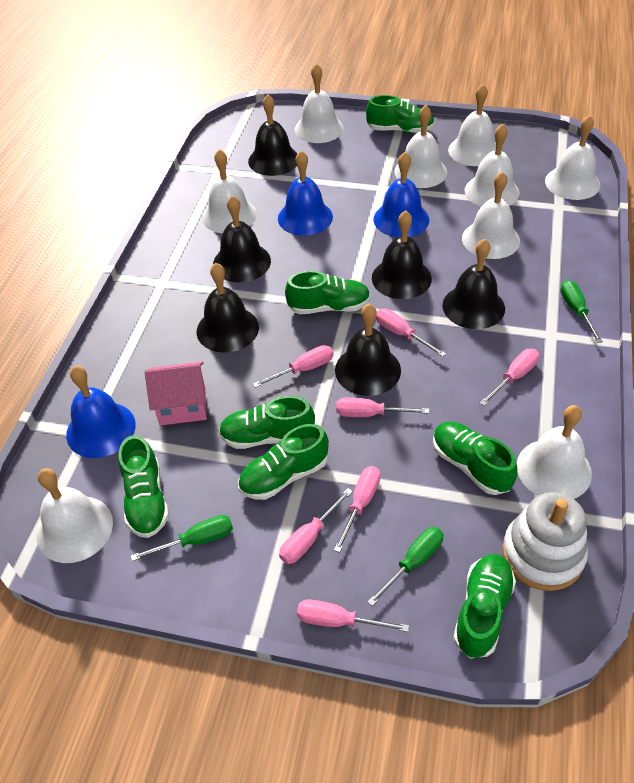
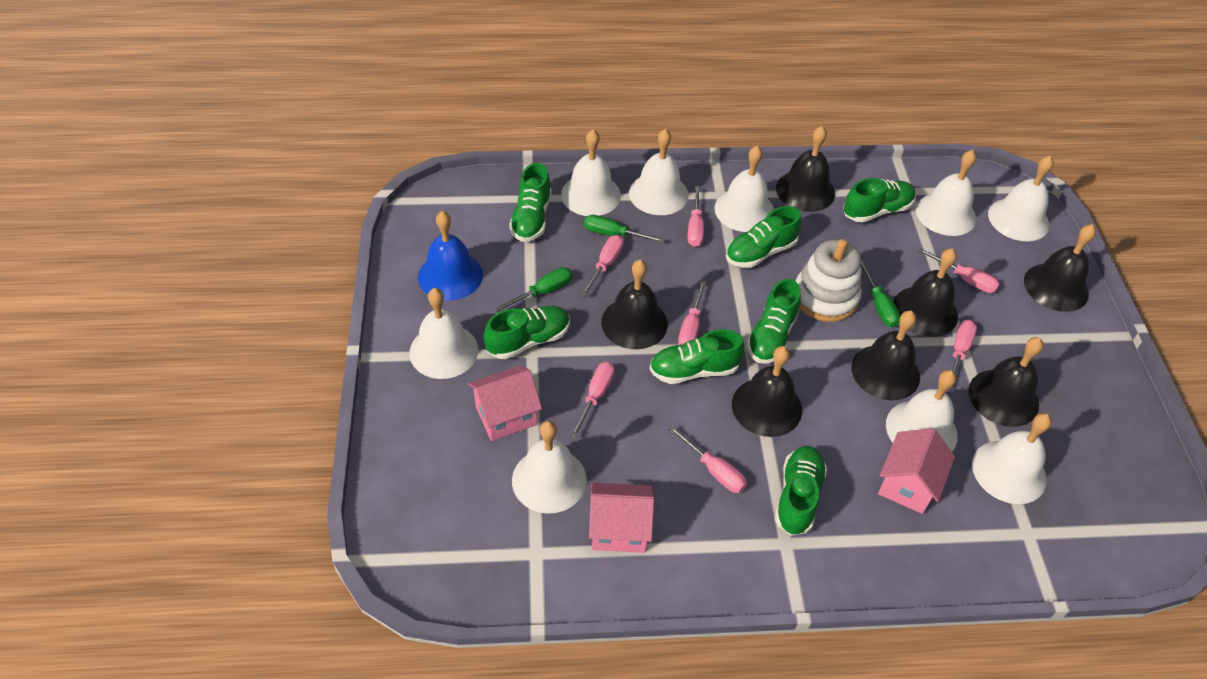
black bell: [197,263,259,353] [213,195,271,282] [248,94,297,176] [335,304,401,396] [372,210,432,299] [442,239,505,329] = 6 -> [601,260,668,349] [732,346,802,437] [776,126,835,212] [852,310,920,400] [893,248,958,337] [968,337,1044,427] [1024,224,1096,312] = 7
blue bell: [66,366,136,458] [278,151,333,236] [373,152,429,237] = 3 -> [418,211,483,301] = 1
pink house: [145,361,207,425] = 1 -> [468,366,542,441] [589,483,654,553] [878,428,955,514] = 3

